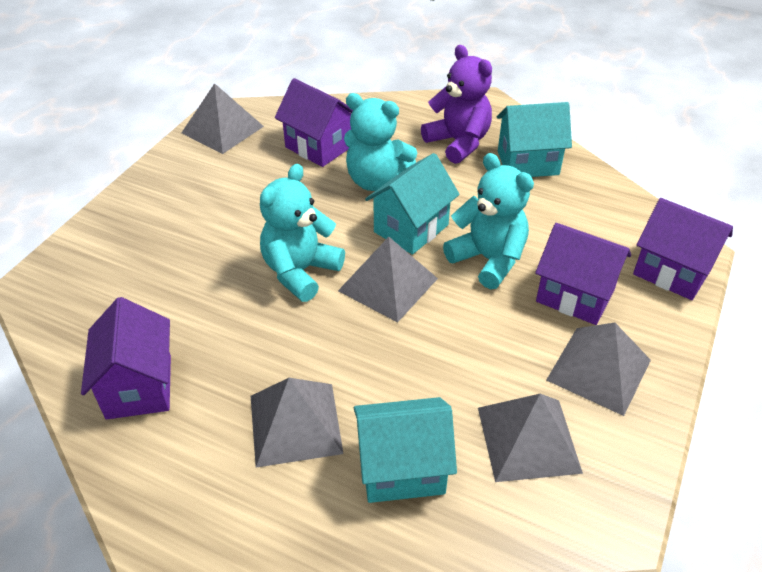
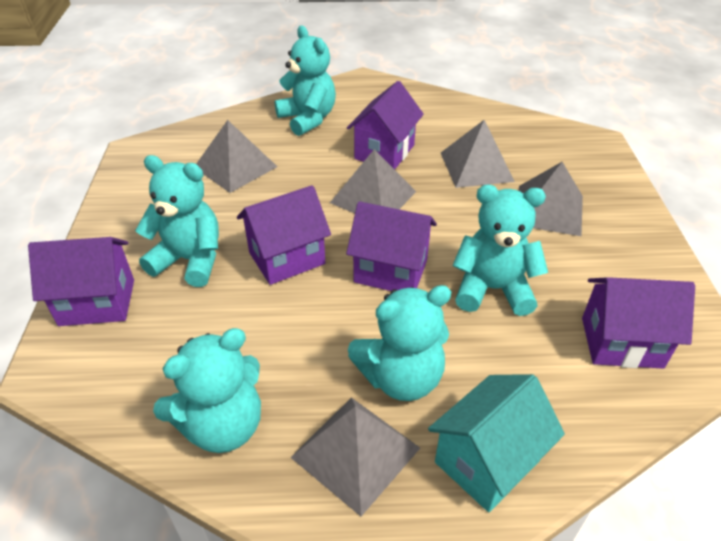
purple house: [81,297,171,419] [275,78,353,167] [535,223,631,325] [633,198,733,300] = 4 -> [28,237,134,326] [237,185,331,285] [346,201,437,291] [347,81,424,169] [582,277,695,369] = 5
purple teddy bear: [421,45,492,164] = 1 -> none = 0
turquoise house: [354,397,457,503] [365,153,460,255] [497,102,572,177] = 3 -> [428,374,565,512] = 1
turquoise teddy bear: [260,164,345,302] [344,93,417,191] [443,153,534,289] = 3 -> [135,155,219,287] [153,328,261,453] [275,26,336,136] [348,285,451,401] [452,185,548,316] = 5

